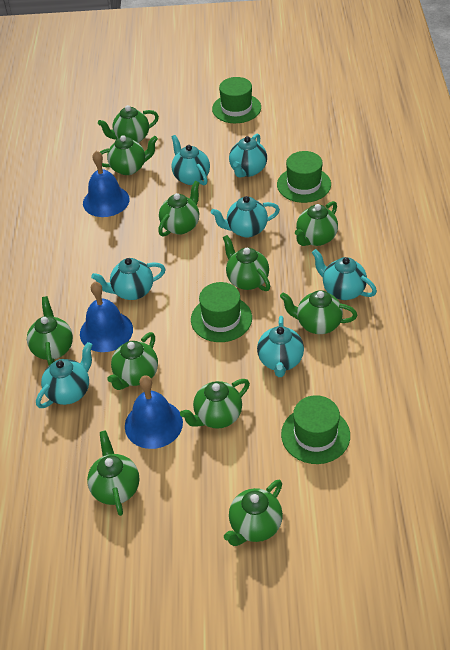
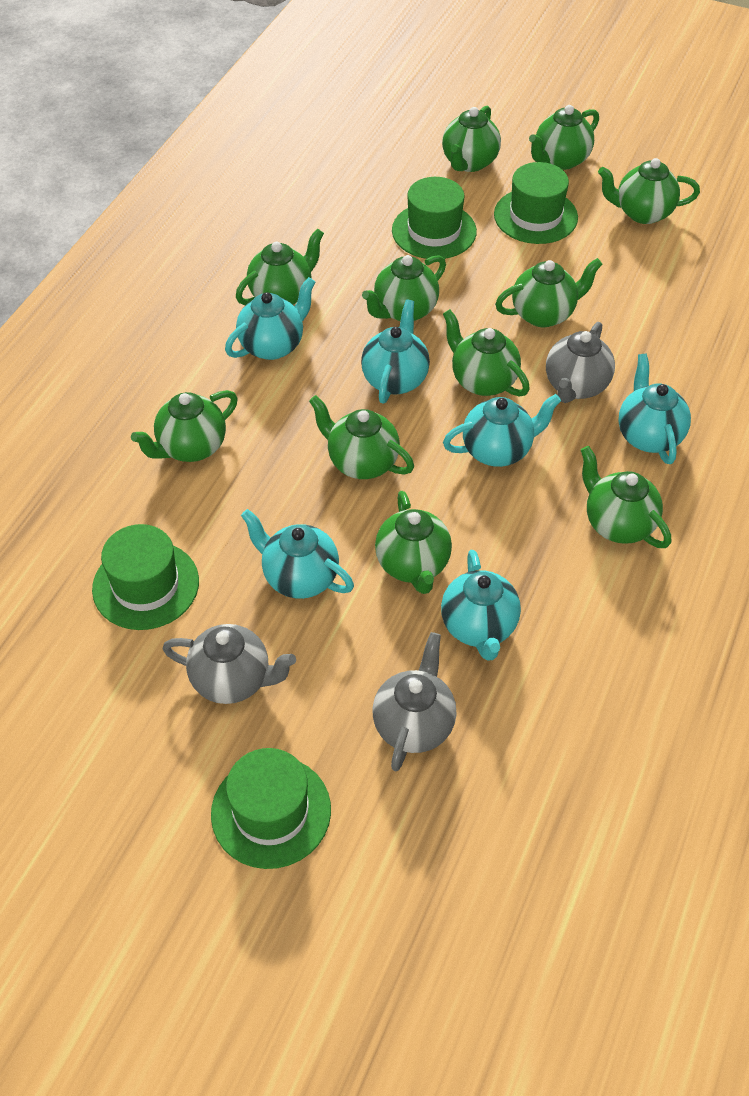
blue bell: [80,282,133,352] [83,151,130,217] [125,375,183,449] = 3 -> none = 0
grey teapot: none = 0 -> [163,624,296,704] [372,632,457,771] [546,322,615,403] = 3
turquoise teapot: [36,342,92,408] [91,258,166,300] [172,135,210,185] [211,196,280,238] [229,134,267,178] [257,316,304,377] [312,249,377,300] = 7 -> [225,277,315,360] [241,509,354,599] [361,299,430,403] [441,550,521,661] [443,394,561,467] [618,353,691,464] = 6

